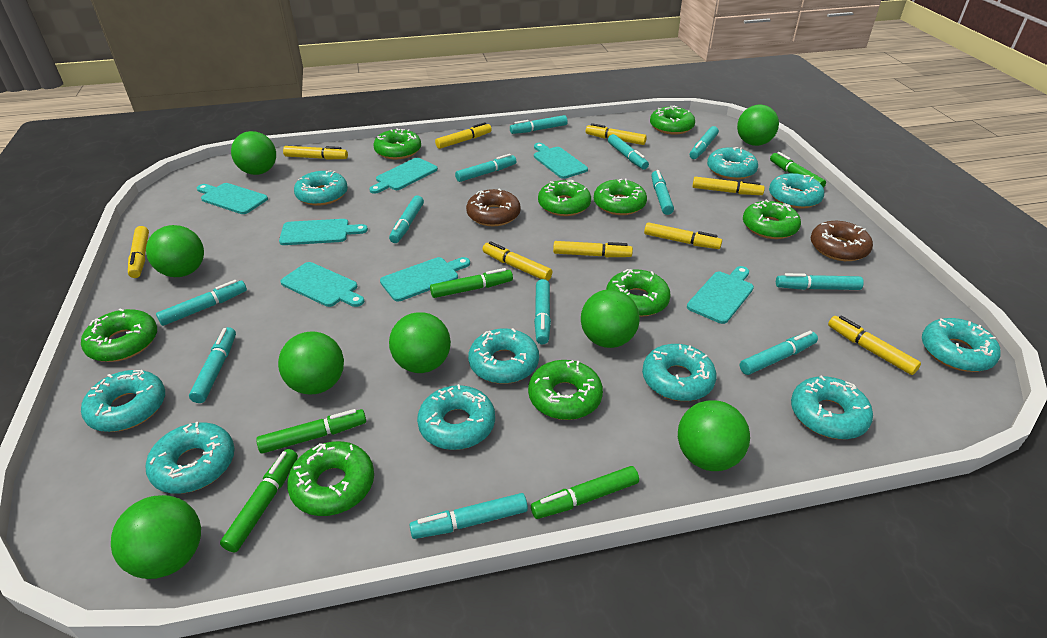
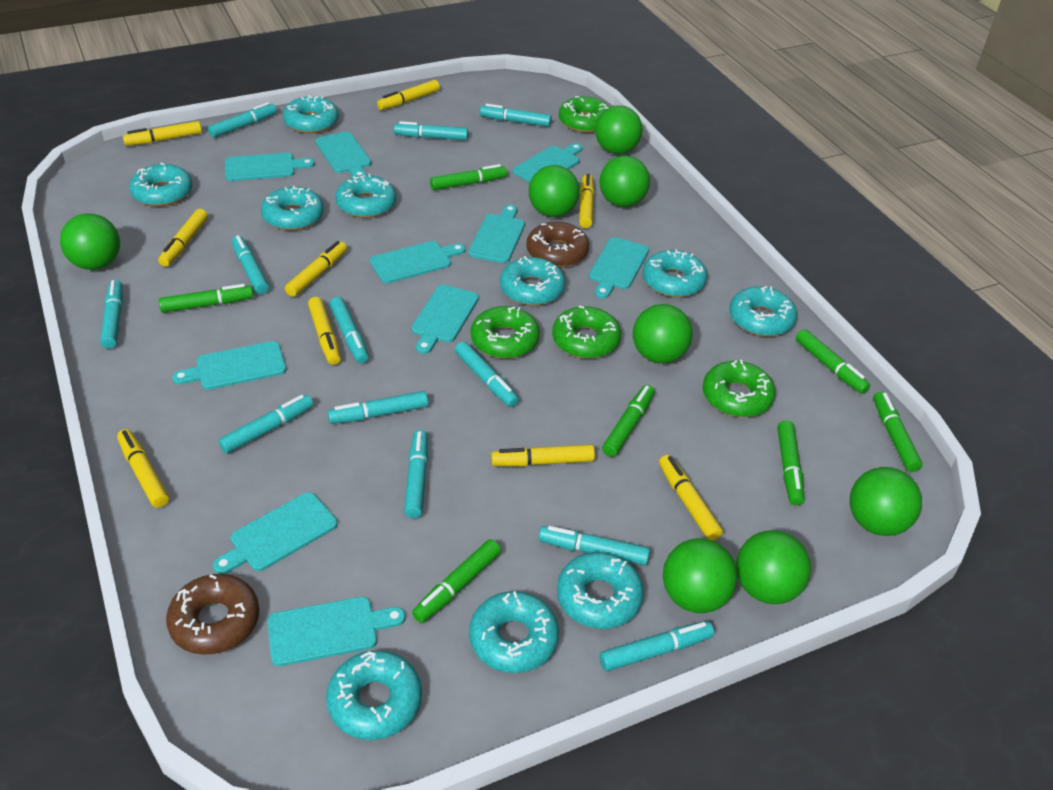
green donut: [81,309,157,362] [287,441,374,516] [374,128,421,160] [528,360,603,420] [538,180,591,216] [594,179,647,215] [606,269,671,317] [650,106,695,135] [743,199,801,239] = 9 -> [471,306,540,359] [552,305,621,359] [559,96,609,133] [703,360,776,417] = 4
green marker: [220,449,298,552] [256,409,366,454] [430,268,513,298] [531,466,639,519] [770,152,826,188] = 5 -> [159,284,254,313] [412,539,501,623] [430,164,507,190] [602,385,655,457] [778,421,804,506] [796,329,870,394] [873,392,923,472] = 7
turquoise cutting board: [197,183,268,214] [279,219,368,245] [280,262,364,307] [369,158,438,194] [380,257,470,302] [534,143,588,179] [687,266,754,324] = 7 -> [172,341,286,390] [213,492,338,574] [225,153,315,181] [267,597,405,666] [315,131,371,177] [370,241,466,284] [411,285,479,354] [468,205,525,263] [513,143,583,182] [589,237,649,299] = 10

